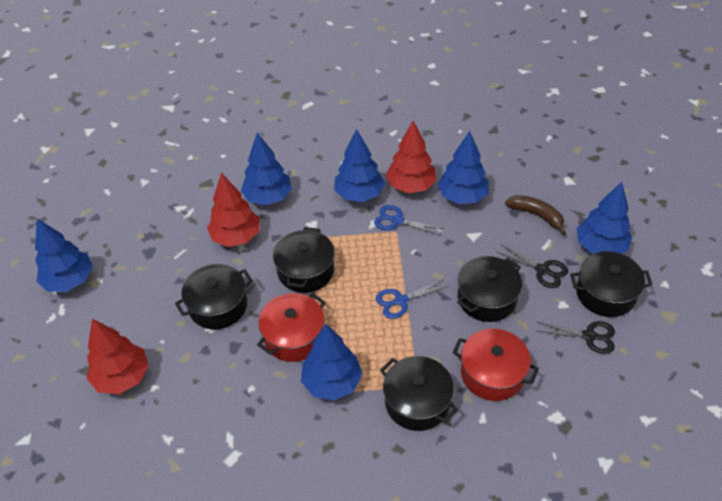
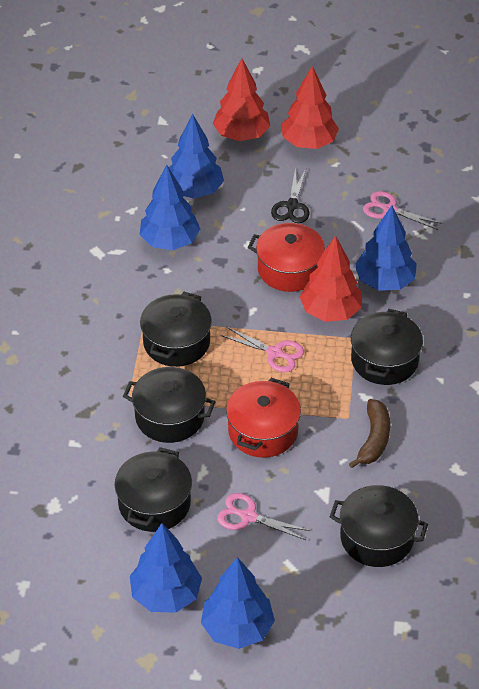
black scissors: [496,245,568,288] [536,321,615,354] = 2 -> [271,167,309,223] = 1
blue scissors: [374,205,444,236] [376,279,448,319] = 2 -> none = 0
blue tree: [35,219,93,292] [241,133,292,205] [301,324,363,401] [334,129,385,202] [438,131,489,204] [577,182,632,254] = 6 -> [130,523,202,613] [140,165,200,250] [169,114,224,199] [201,557,275,649] [355,206,417,291] = 5
pink scissors: none = 0 -> [217,493,310,540] [221,327,304,372] [363,191,442,230] = 3

